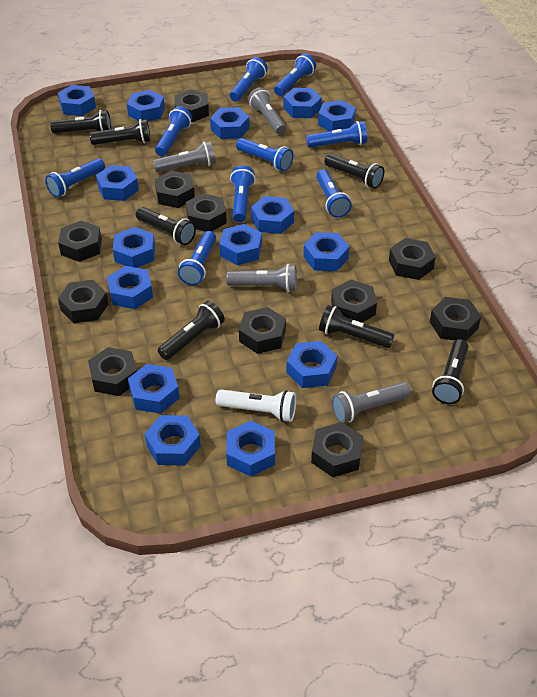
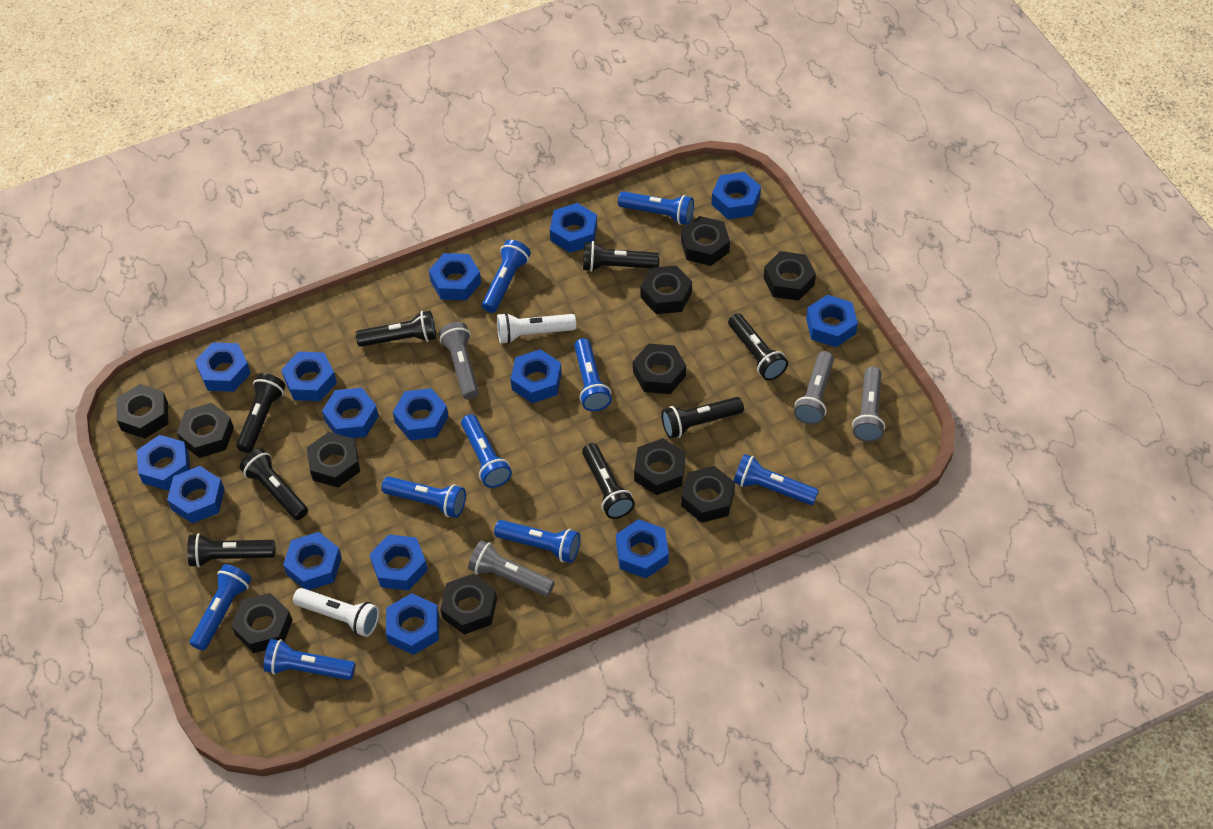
black flashlight: [50,110,111,133] [89,119,151,145] [136,207,196,245] [158,301,225,360] [319,305,394,348] [325,153,384,189] [432,339,468,404] = 7 -> [187,533,275,567] [236,373,286,453] [240,448,308,520] [356,311,436,347] [582,443,635,519] [583,241,660,272] [661,397,744,439] [728,313,788,380] = 8
white flashlight: [216,390,296,422] = 1 -> [293,588,379,637] [497,312,576,344] = 2

